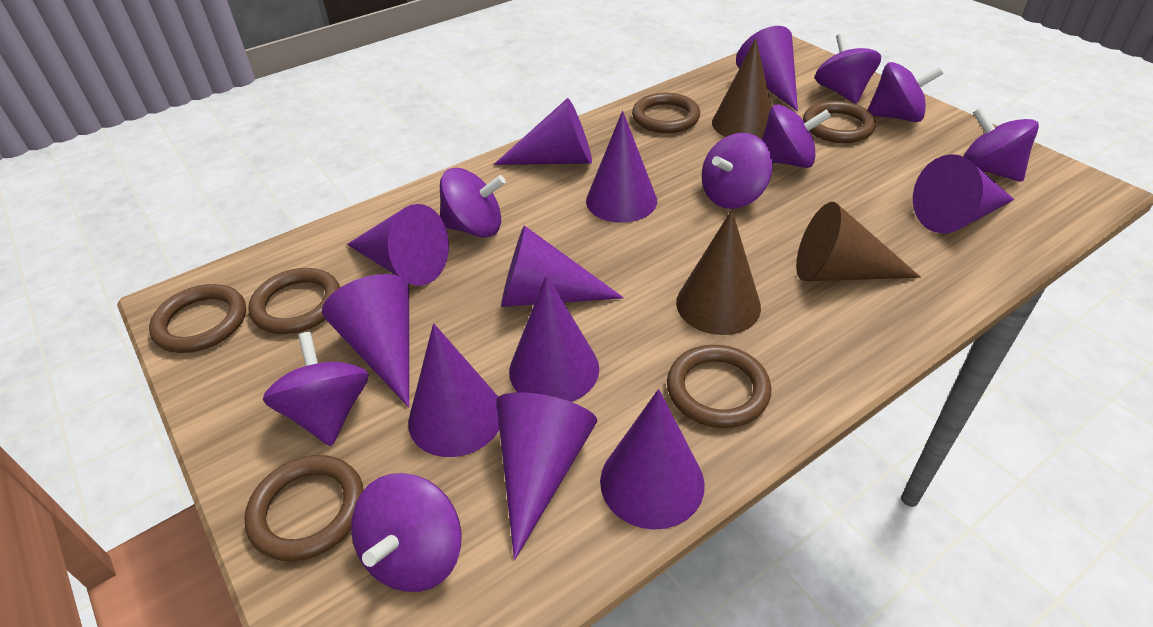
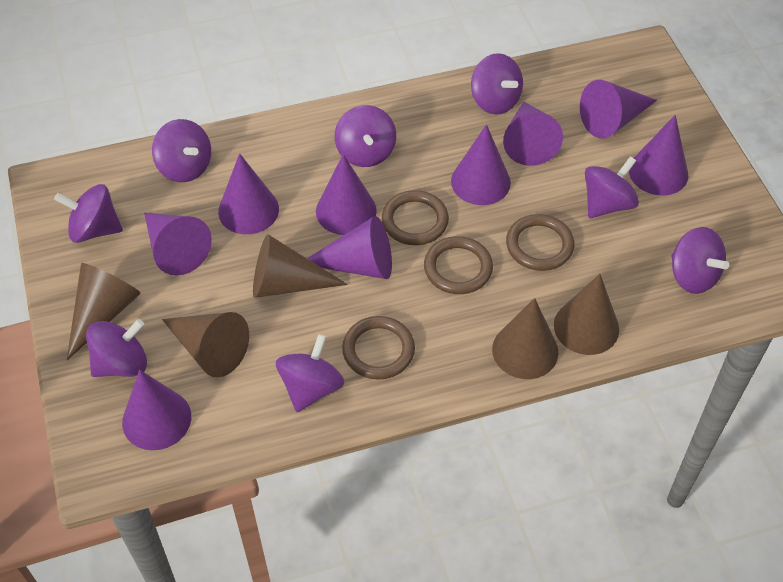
brown cone: [676,210,761,335] [712,38,772,139] [796,202,921,281] = 3 -> [67,263,141,360] [162,312,249,378] [253,234,348,298] [492,298,558,379] [554,274,619,355] = 5
brown ring: [149,284,246,353] [245,455,364,561] [248,268,340,334] [632,93,700,133] [667,345,771,428] [803,101,876,143] = 6 -> [342,316,415,380] [382,190,449,245] [424,236,493,294] [506,214,574,271] = 4
purple cone: [322,274,409,407] [347,204,449,286] [408,323,499,457] [494,98,592,165] [496,392,597,560] [501,225,624,307] [509,275,599,402] [586,111,657,223] [600,389,705,530] [736,26,798,112] [913,154,1014,233] = 11 -> [122,370,191,450] [144,212,212,275] [218,153,279,234] [307,216,392,279] [316,154,377,235] [451,124,511,205] [503,102,563,166] [580,80,657,139] [629,115,689,196] = 9

